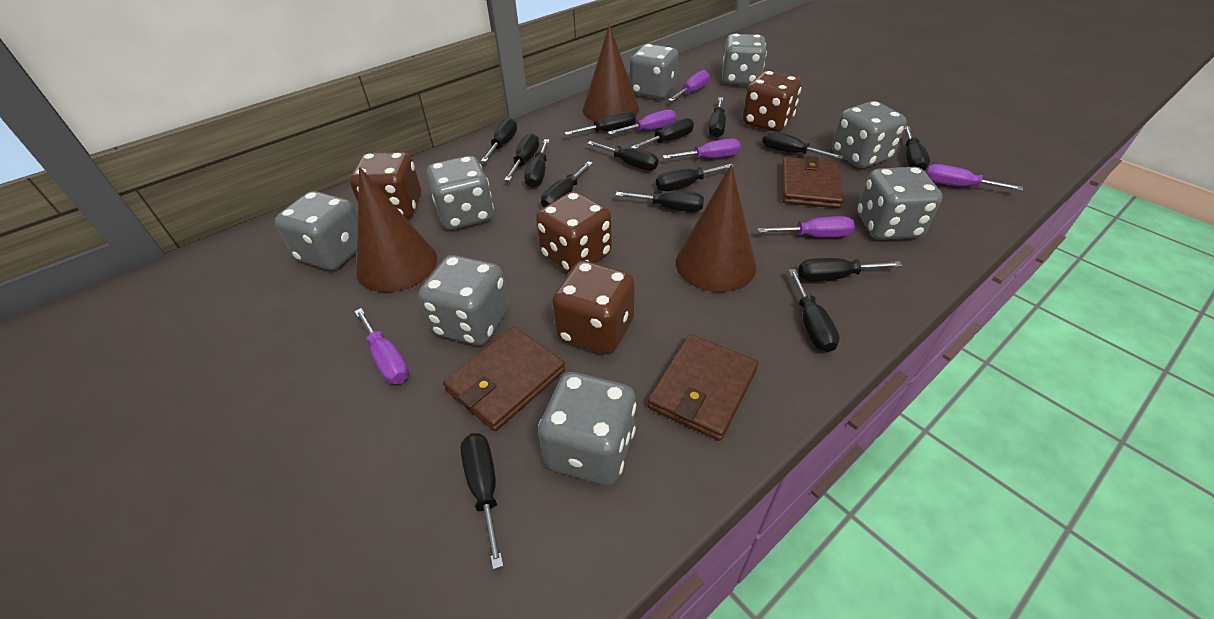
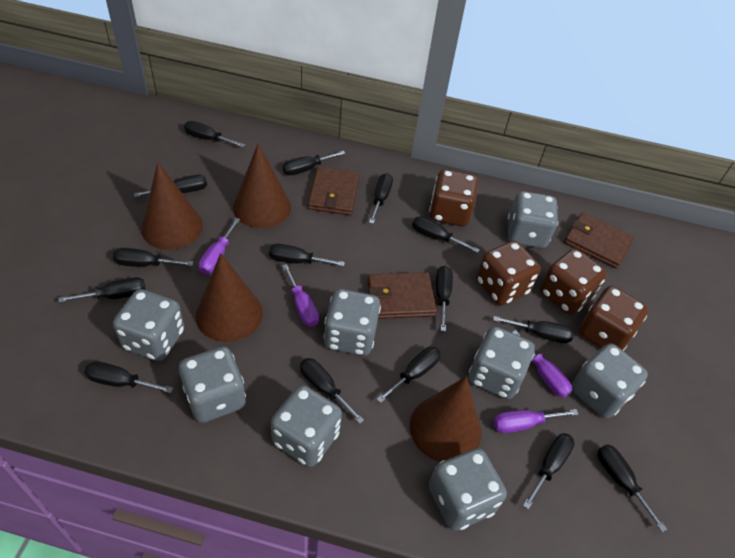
brown cone: [356,167,437,292] [583,24,639,122] [676,164,756,292] = 3 -> [141,162,203,250] [196,253,263,342] [233,143,291,228] [410,376,482,462] = 4
purple screwdriver: [354,308,409,384] [608,110,676,135] [663,139,741,159] [668,70,710,101] [758,216,855,237] [926,164,1023,191] = 6 -> [199,218,240,274] [282,264,319,327] [493,409,579,433] [512,330,572,398] = 4

